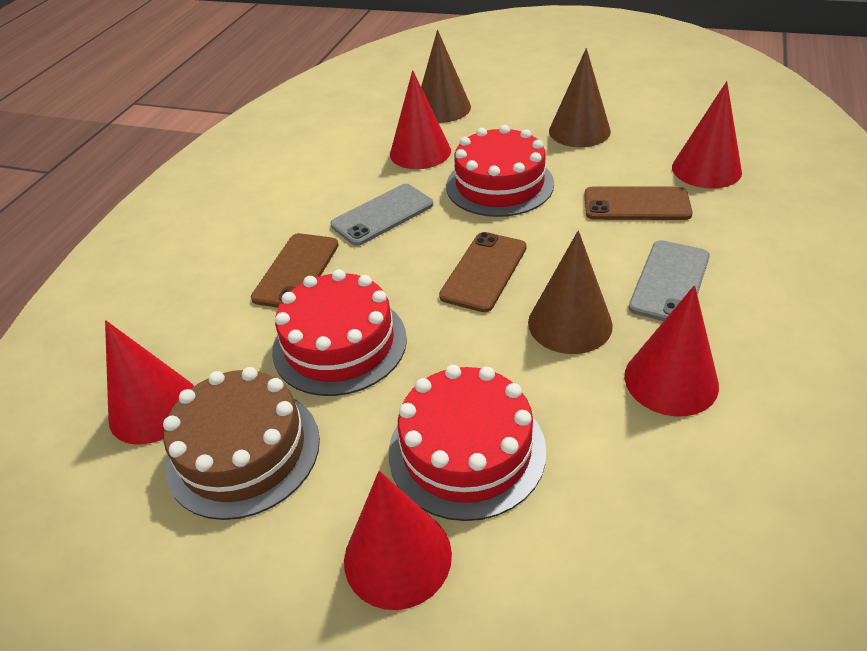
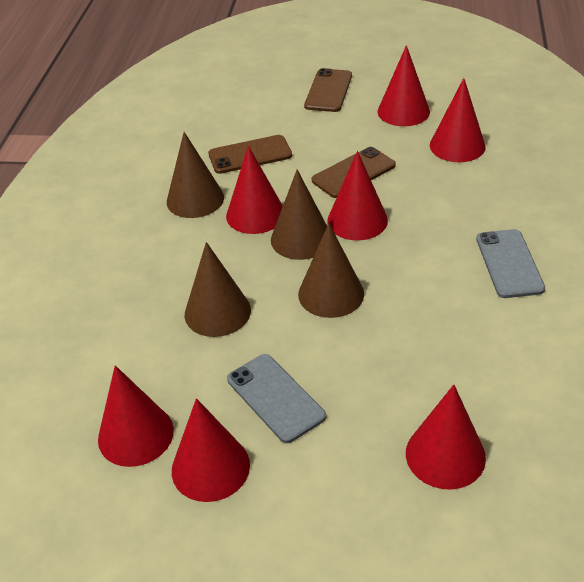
brown cake: [163,367,320,520] = 1 -> none = 0
brown cone: [421,30,471,123] [528,231,613,354] [549,48,611,147] = 3 -> [167,132,224,218] [185,242,251,337] [271,169,327,260] [298,223,364,318] = 4
red cake: [272,269,407,396] [389,365,546,521] [446,125,554,217] = 3 -> none = 0
red cone: [105,320,194,444] [344,471,452,610] [390,70,451,169] [624,285,719,416] [672,81,742,189] = 5 -> [98,365,174,467] [172,398,250,502] [226,146,283,234] [327,151,388,240] [378,45,430,126] [406,385,486,490] [430,78,486,162] = 7

